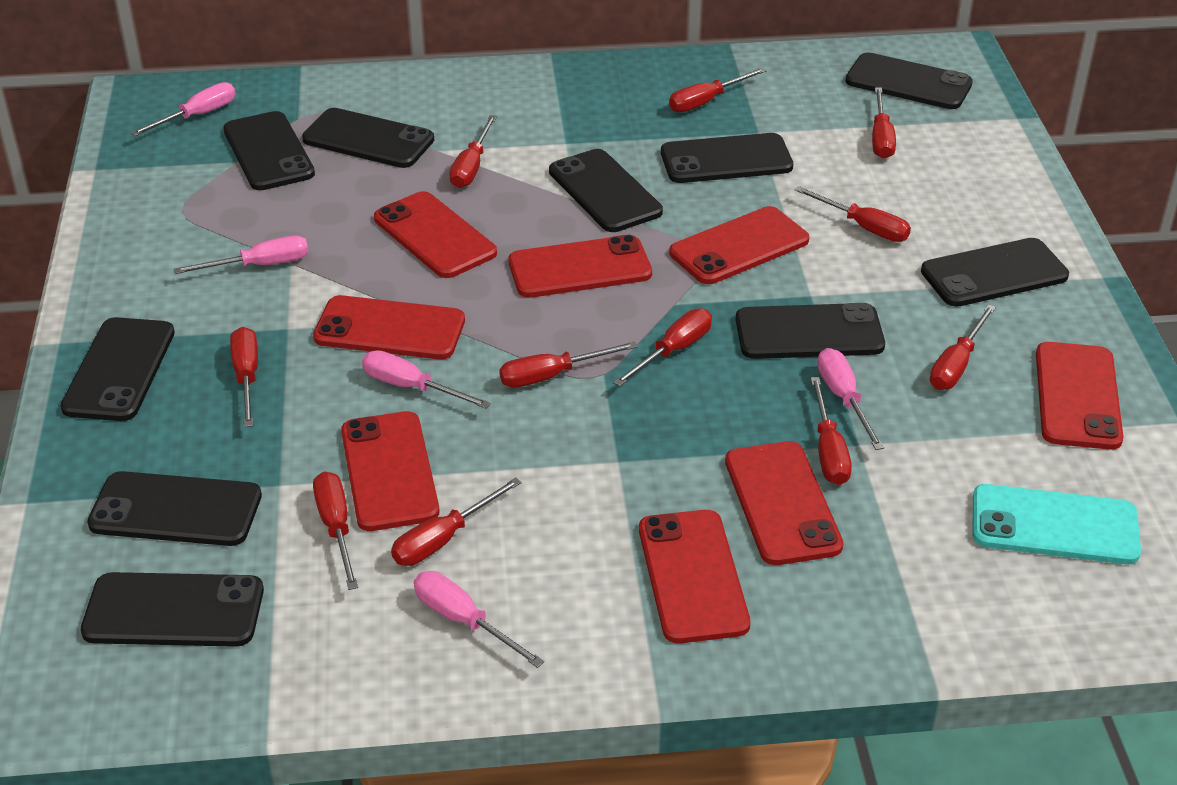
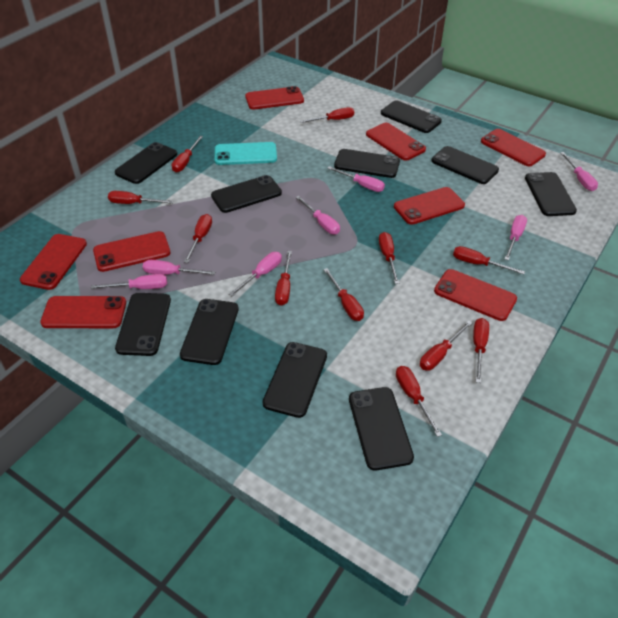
pink screwdriver: [130,82,236,136] [174,236,308,274] [362,350,491,409] [414,571,544,668] [817,348,884,450] = 5 -> [91,274,167,289] [143,260,215,275] [229,252,282,296] [296,196,340,234] [327,166,385,192] [505,215,527,260] [560,152,598,191] = 7

